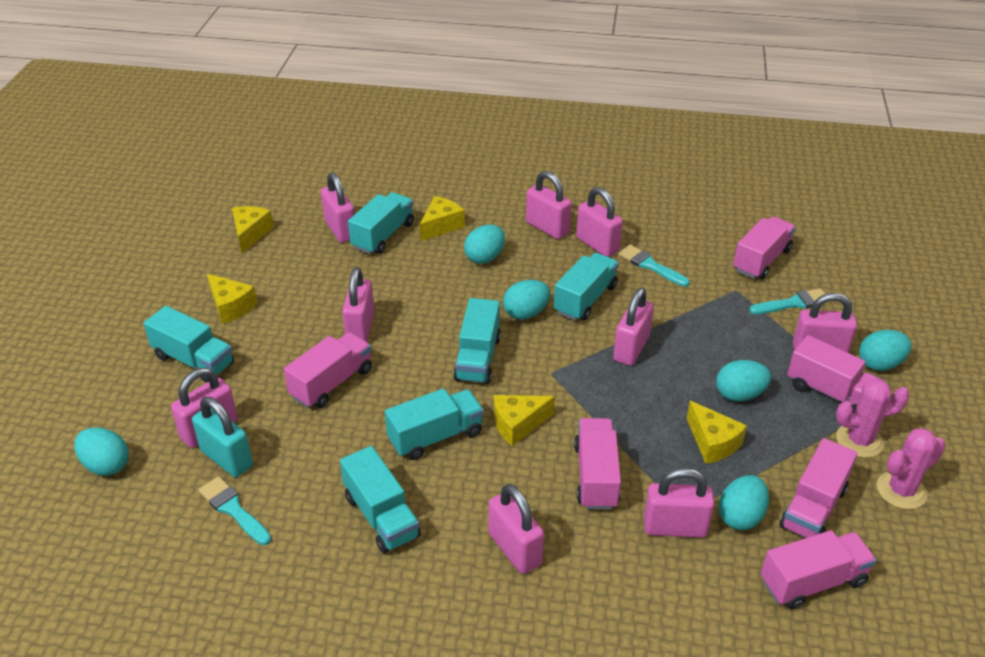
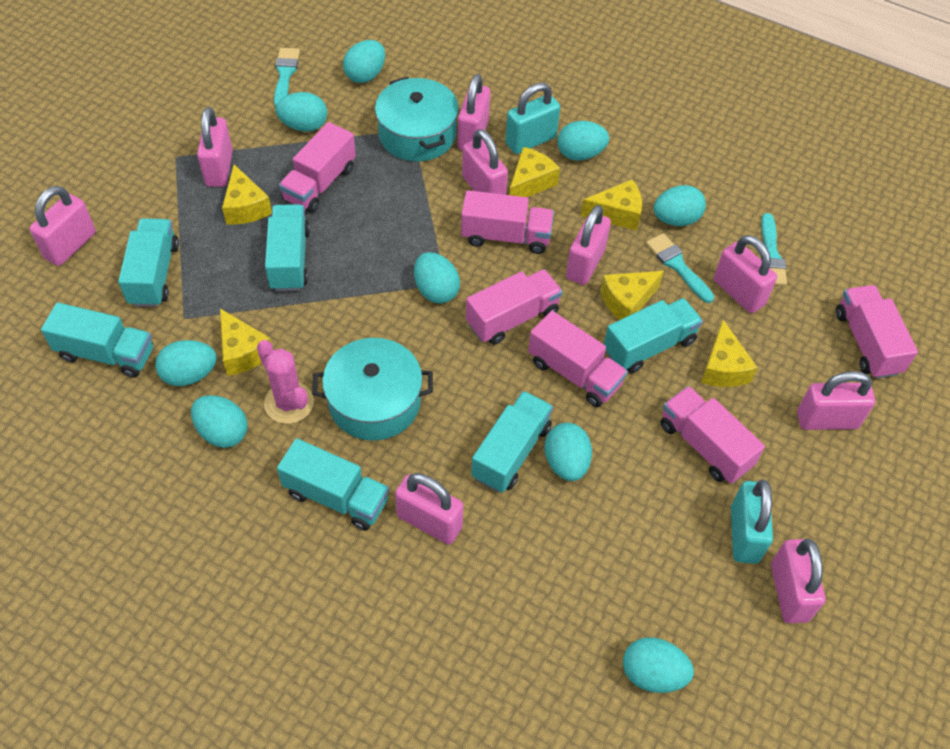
pink cactus: [836,379,909,458] [877,428,945,509] = 2 -> [257,340,314,424] = 1
turquoise egg: [74,428,129,476] [464,225,505,264] [503,280,550,320] [716,360,771,402] [719,475,769,530] [859,330,912,371] = 6 -> [155,340,217,386] [191,395,248,448] [275,92,327,132] [343,40,385,83] [414,252,460,304] [544,423,592,481] [557,121,609,161] [623,637,694,693] [654,185,706,226] = 9
turquoise padlock: [192,397,253,477] = 1 -> [505,83,560,154] [731,479,773,564] = 2
turquoise pot: none = 0 -> [312,338,433,441] [375,77,459,161] = 2
yellow cheese: [207,274,258,324] [232,206,274,253] [420,196,465,241] [494,395,555,446] [687,401,747,464] = 5 -> [220,309,271,376] [222,164,272,224] [509,147,560,197] [581,179,642,231] [600,271,664,320] [701,320,758,387] = 6

